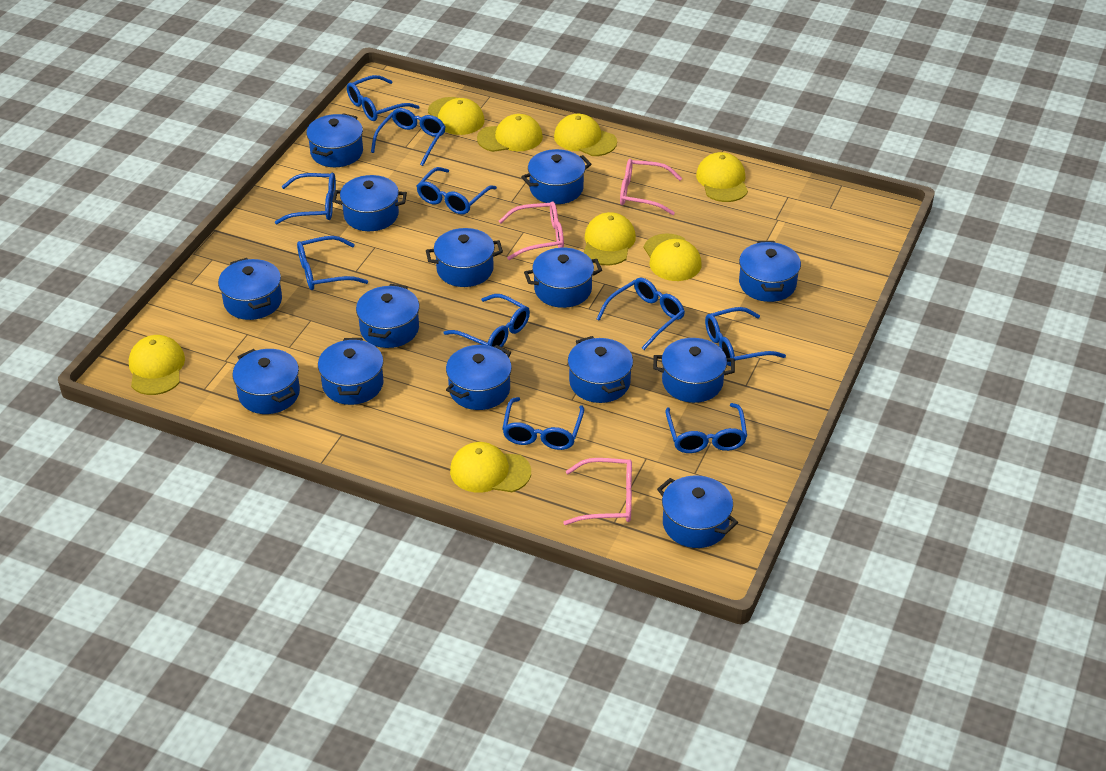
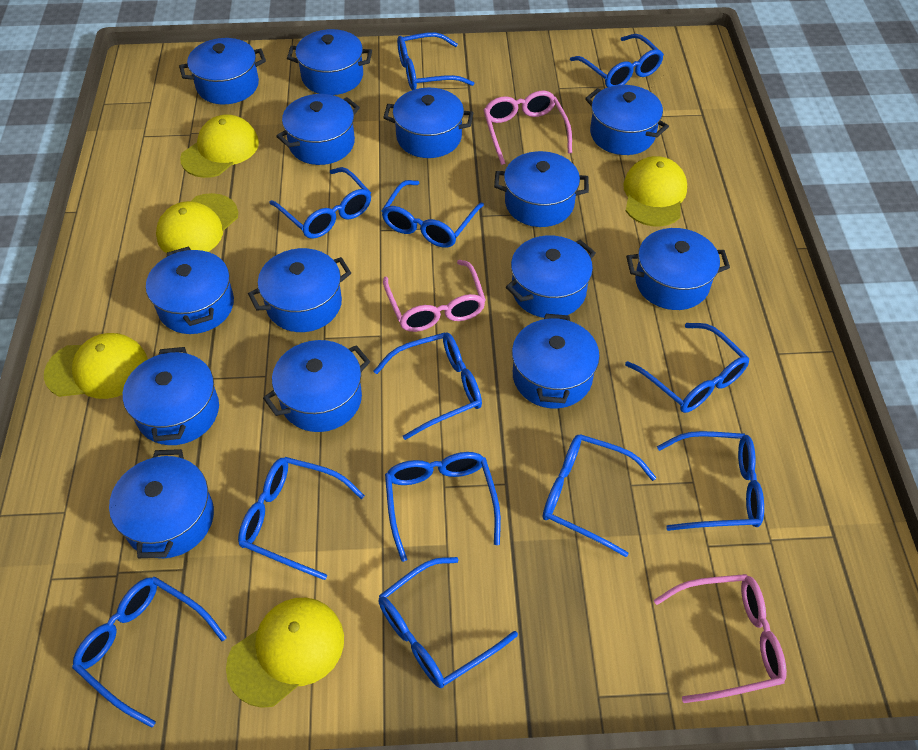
blue glasses: [275,173,336,224] [297,236,368,290] [347,75,420,121] [371,108,446,166] [417,167,497,215] [444,294,530,347] [502,397,584,450] [597,277,685,350] [665,403,747,453] [705,307,786,366] = 10 -> [72,577,227,728] [238,457,365,580] [269,167,371,239] [374,332,482,440] [378,557,518,688] [381,180,484,248] [385,452,501,562] [397,32,474,90] [543,434,656,557] [570,34,664,88] [625,323,749,413] [657,431,764,531] = 12
yellow cap: [129,335,185,395] [428,97,485,135] [450,442,531,493] [477,114,543,152] [554,114,617,156] [583,212,636,265] [644,234,702,281] [696,152,748,202] = 8 -> [44,333,148,399] [156,193,238,253] [180,115,259,178] [226,598,344,708] [623,156,687,227] = 5

